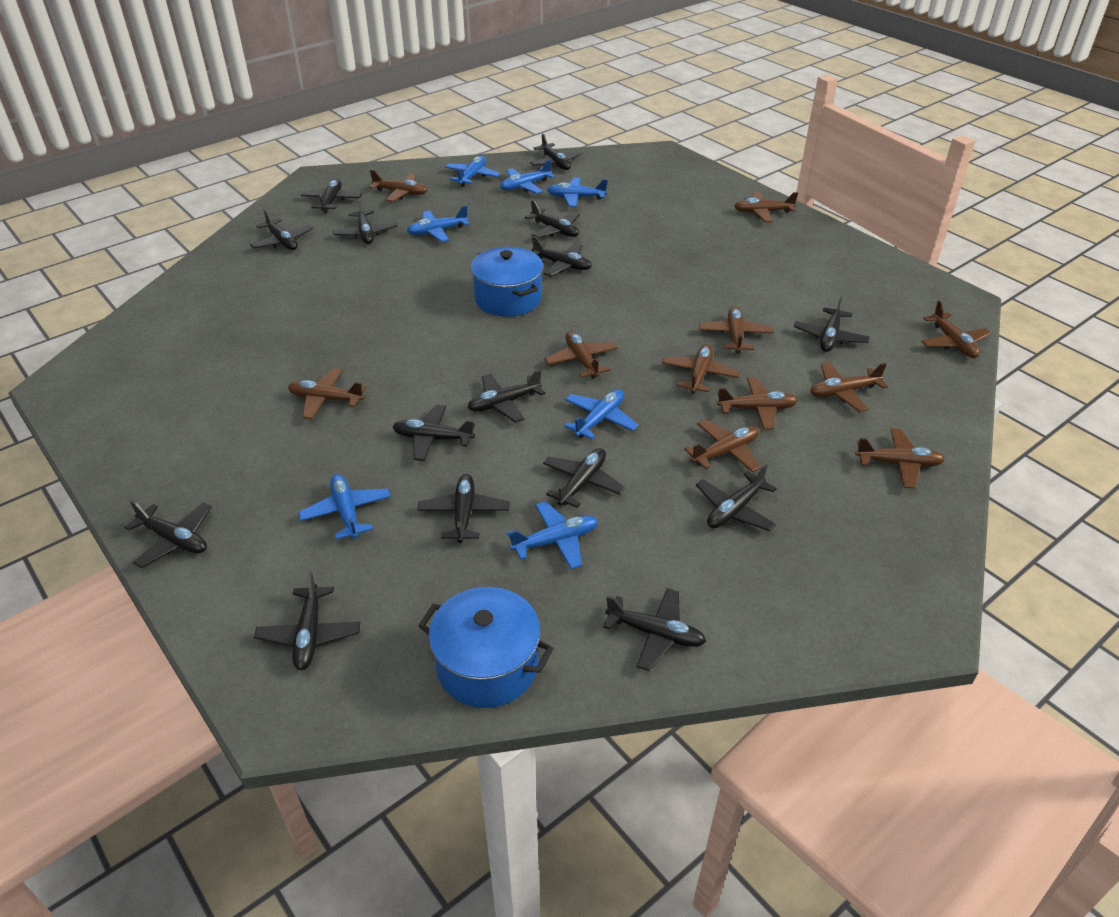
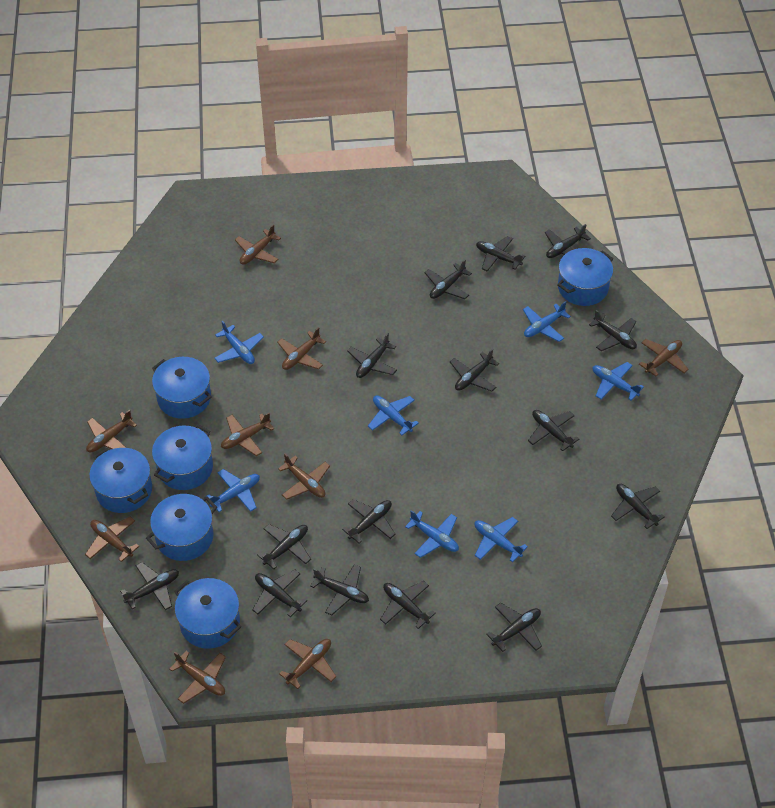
blue pot: [418,587,554,708] [471,247,543,317] = 2 -> [89,448,152,513] [146,494,217,561] [152,357,212,419] [152,424,213,490] [174,578,241,649] [557,248,613,306] = 6
brown plane: [288,368,366,419] [369,170,427,202] [544,331,618,379] [662,344,740,394] [684,420,761,472] [699,306,774,353] [717,377,798,430] [734,191,798,222] [810,362,888,412] [855,428,945,488] [921,301,991,358] = 11 -> [85,517,139,562] [86,410,137,453] [169,651,226,704] [221,413,274,456] [235,225,281,265] [277,327,326,370] [278,454,330,500] [279,639,337,689] [639,339,689,376] = 9

